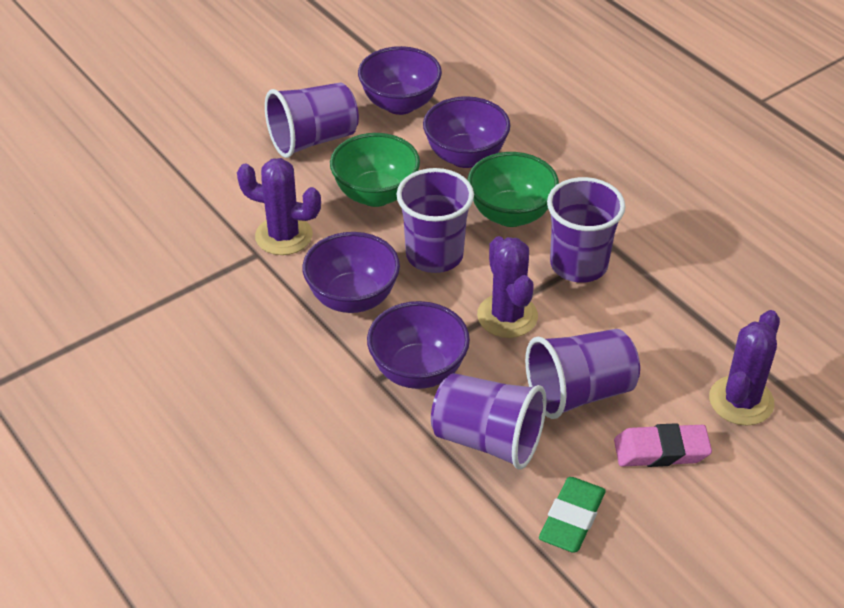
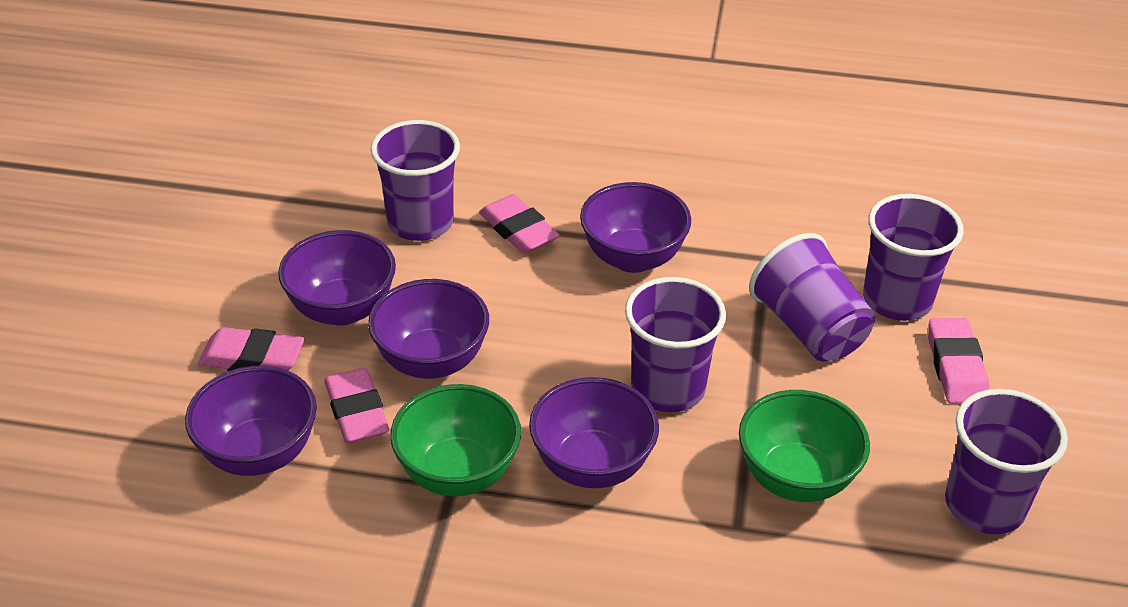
green eraser: [539,477,606,553] = 1 -> none = 0
pink eraser: [614,423,712,467] = 1 -> [198,327,304,371] [324,368,389,443] [479,194,560,254] [928,318,989,404] = 4
purple bowl: [302,232,400,313] [358,46,442,115] [367,301,470,389] [423,96,511,168] = 4 -> [185,366,317,476] [278,230,396,325] [368,279,489,379] [529,377,659,488] [580,182,691,273] = 5
purple cactus: [237,158,321,255] [477,236,538,338] [709,310,780,426] = 3 -> none = 0

